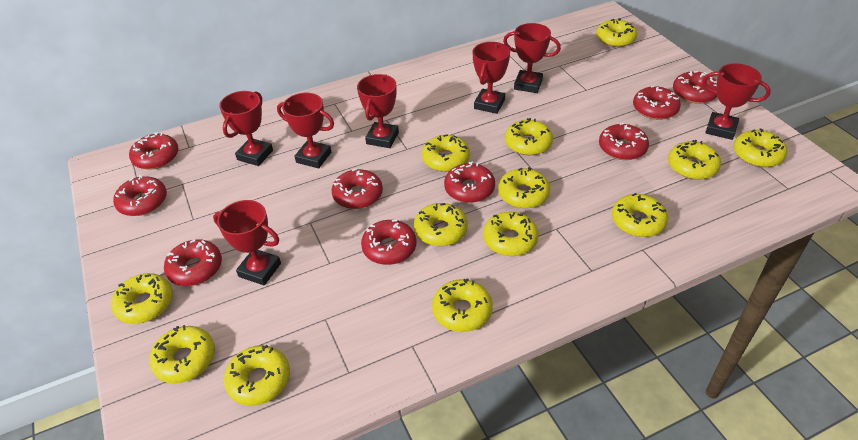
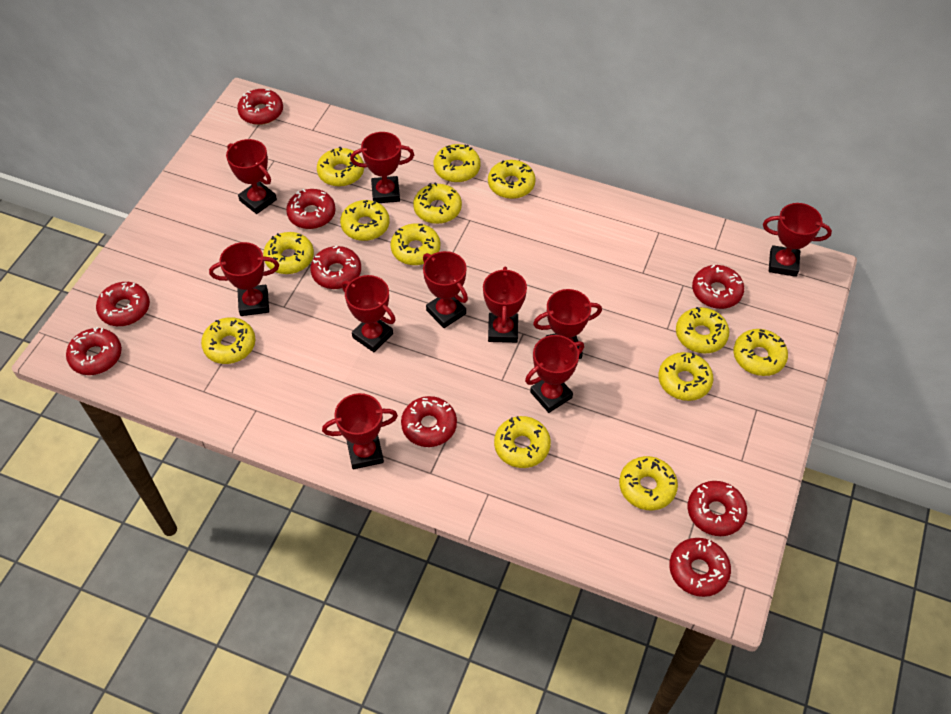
red trophy: [213,200,281,286] [219,91,273,166] [277,93,334,169] [357,74,399,148] [473,42,510,114] [503,23,561,93] [702,63,771,140] = 7 -> [209,242,279,316] [226,139,277,214] [322,393,398,469] [342,275,396,352] [350,132,414,203] [423,251,468,328] [483,267,527,343] [525,335,584,413] [533,289,602,359] [763,203,832,277] = 10

